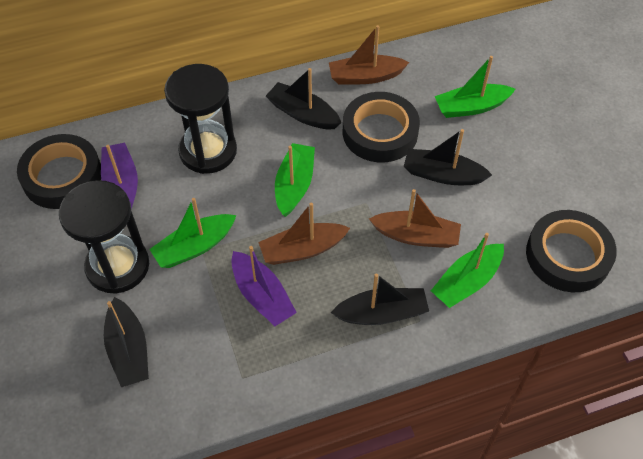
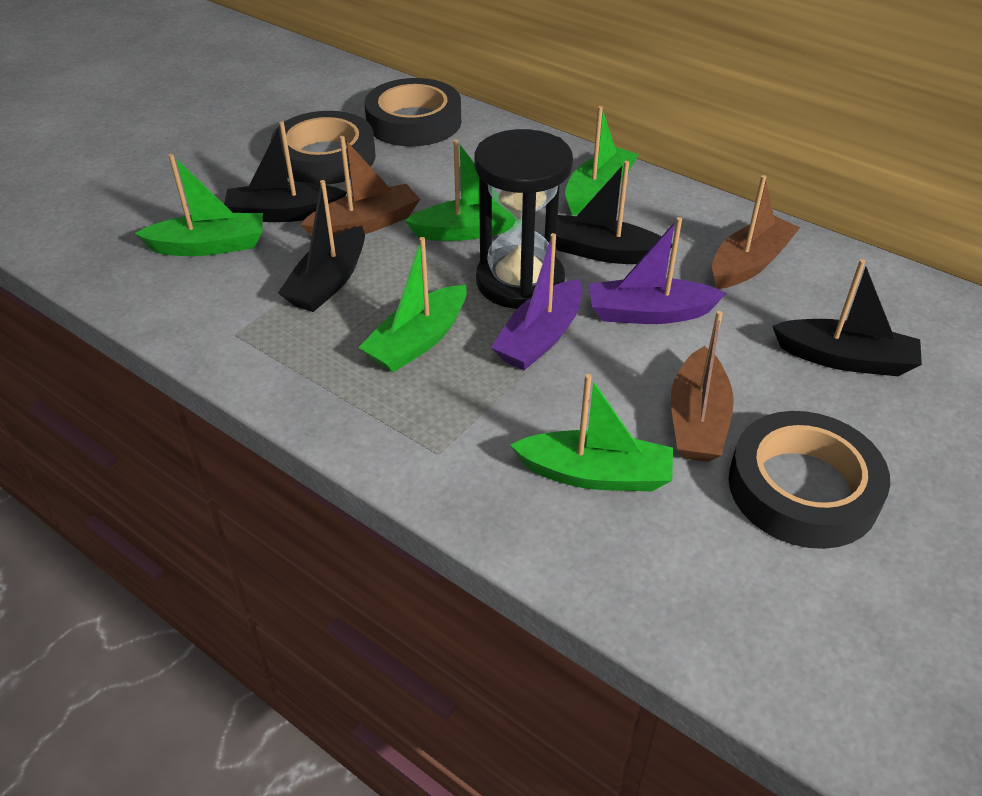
black hourglass: [59,180,149,294] [164,64,237,174] = 2 -> [474,129,573,309] = 1
green boat: [149,198,237,268] [275,143,315,217] [431,233,504,308] [435,56,516,118] = 4 -> [134,154,263,256] [358,237,467,372] [404,139,516,241] [510,374,673,491] [565,106,639,216] = 5

